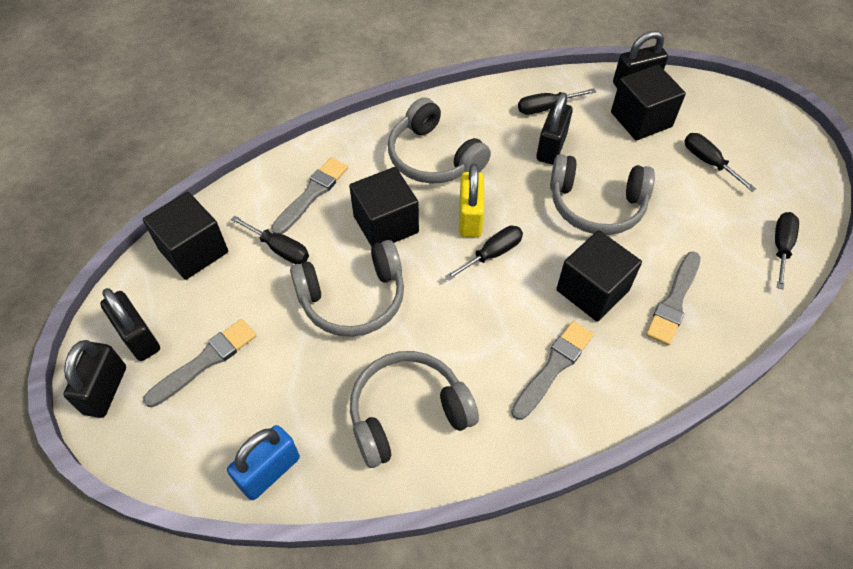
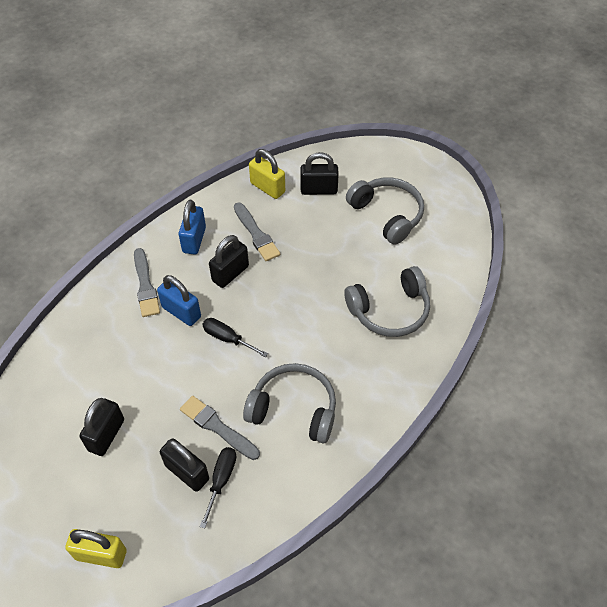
black cube: [143,192,228,280] [349,167,419,247] [556,230,642,322] [611,65,686,141] = 4 -> none = 0
black screwdriver: [231,216,309,264] [445,226,523,281] [518,88,596,115] [685,133,756,192] [775,212,799,289] = 5 -> [200,447,237,528] [202,318,268,357] = 2
blue padlock: [227,425,300,500] = 1 -> [157,275,201,326] [179,200,206,255] = 2
grey brush: [143,319,257,407] [271,157,348,234] [511,321,594,420] [646,251,700,346] = 4 -> [134,248,160,317] [180,396,260,460] [234,202,280,261] = 3
grey headphones: [290,240,404,337] [350,351,479,468] [388,97,491,184] [550,154,655,235] = 4 -> [243,363,336,443] [344,266,430,337] [346,178,424,244] = 3
yellow padlock: [459,164,484,237] = 1 -> [65,529,127,568] [249,149,285,199] = 2

